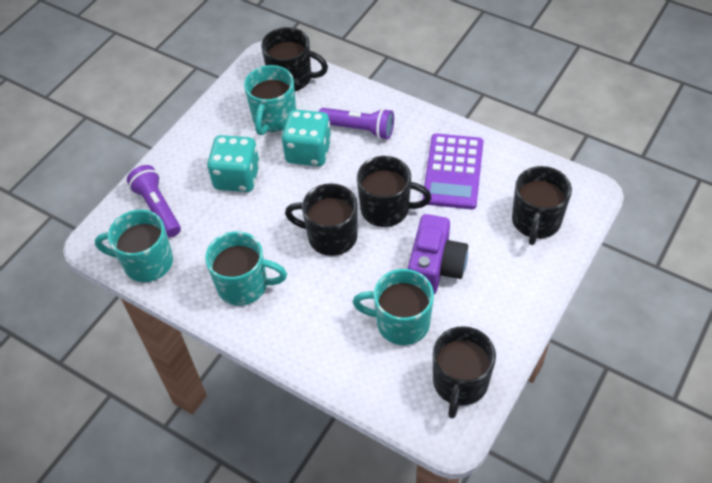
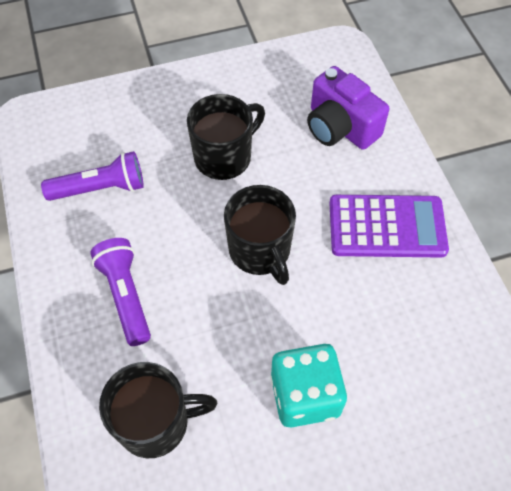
black mug: [261,27,328,91] [285,183,358,256] [357,156,432,227] [433,326,496,419] [512,166,572,245] = 5 -> [99,362,218,458] [187,94,265,180] [224,185,296,285] = 3
turquoise dice: [207,135,260,192] [282,110,331,166] = 2 -> [270,344,347,428] = 1
turquoise mug: [95,210,173,282] [205,232,287,305] [244,65,296,135] [353,269,434,345] = 4 -> none = 0

